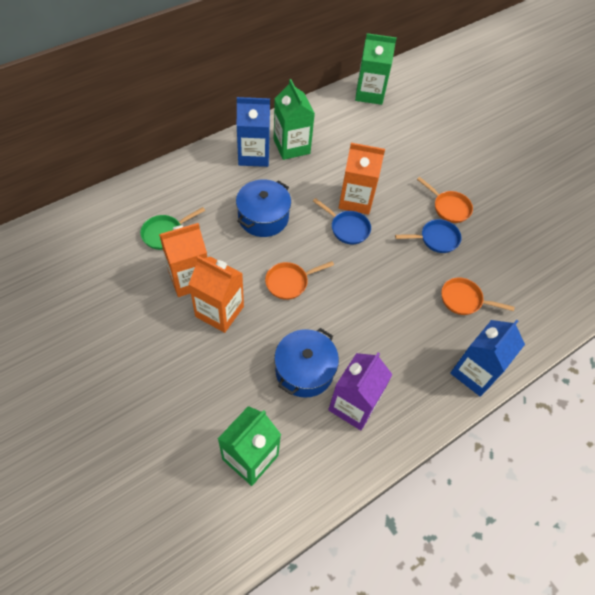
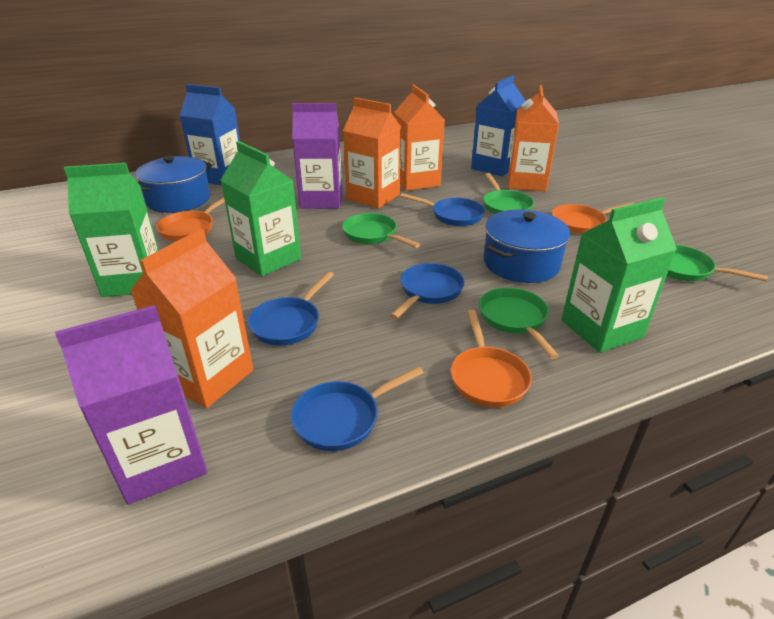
blue pan: [313,198,371,244] [395,219,461,253] = 2 -> [248,272,334,345] [291,366,424,451] [390,263,465,319] [400,193,485,226] = 4
green pan: [140,207,205,250] = 1 -> [342,213,420,248] [479,287,559,359] [483,173,534,214] [667,244,768,281] = 4
orange carton: [159,223,207,297] [189,256,244,333] [339,143,385,215] = 3 -> [130,229,253,408] [343,98,401,208] [394,85,445,191] [508,85,559,191] = 4
purple carton: [328,352,393,430] = 1 -> [55,305,208,505] [292,103,342,209] = 2

